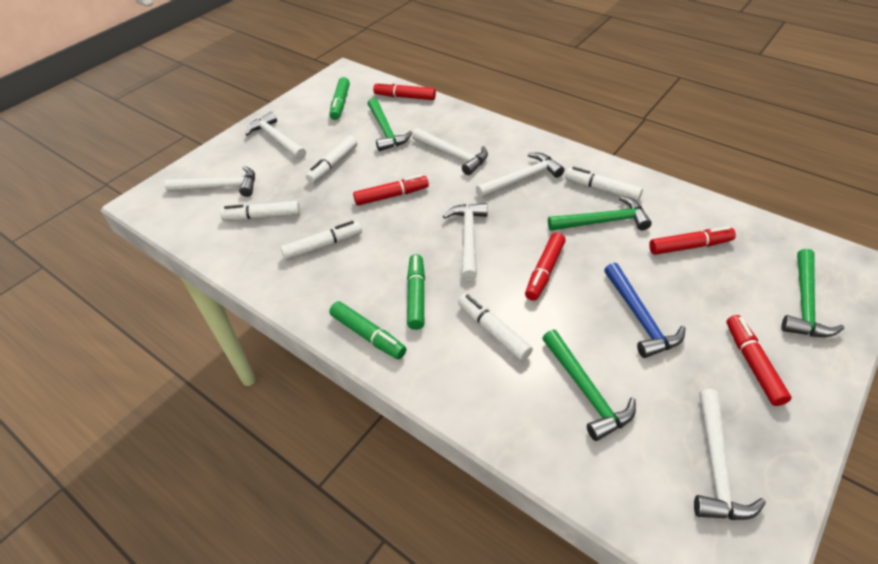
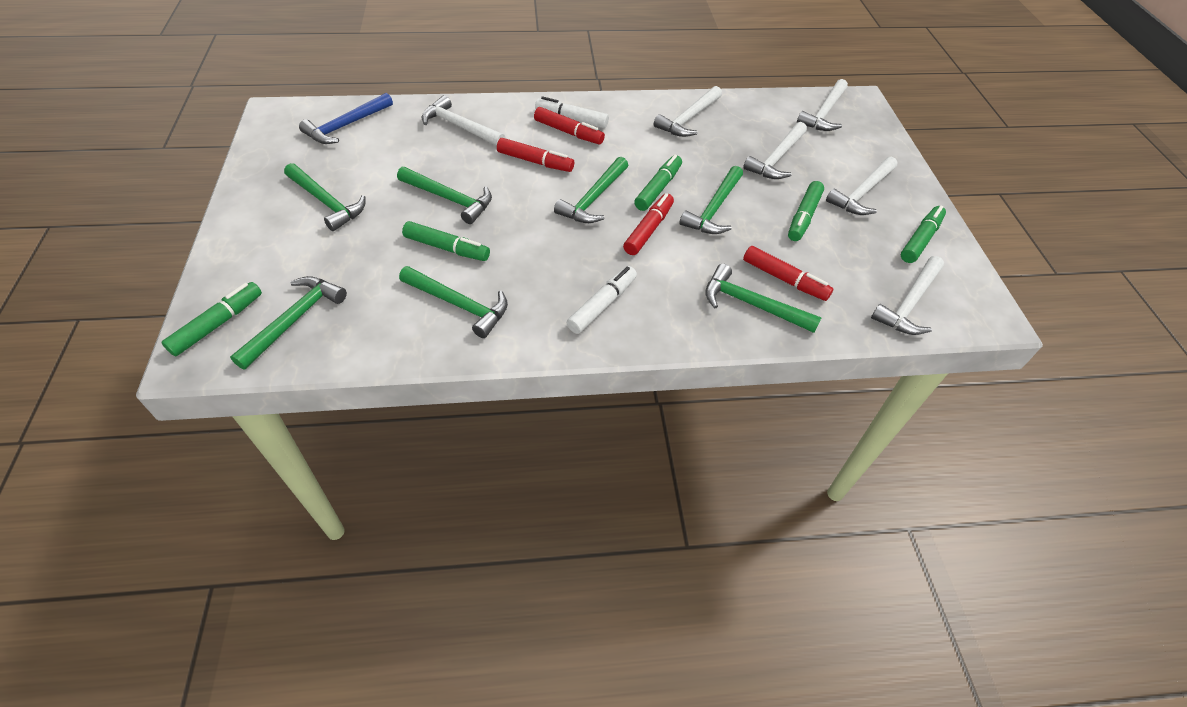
green hammer: [368,98,412,151] [542,330,636,441] [548,196,652,231] [781,249,844,337] = 4 -> [230,276,347,369] [284,163,366,231] [397,167,492,224] [399,266,508,338] [554,157,628,223] [680,166,743,234] [705,264,822,333] = 7
green marker: [329,77,350,120] [329,301,406,359] [407,254,425,330] = 3 -> [162,282,262,356] [402,221,490,261] [634,155,682,211] [788,181,824,241] [901,206,946,263] = 5
red marker: [353,175,429,206] [373,82,436,100] [525,232,566,301] [649,226,736,255] [726,315,791,406] = 5 -> [497,138,574,172] [534,107,605,144] [623,193,674,255] [743,246,833,301] = 4
white marker: [220,201,300,221] [281,221,362,261] [306,136,357,184] [458,293,533,361] [565,167,643,201] = 5 -> [535,96,609,128] [566,266,637,334] = 2

